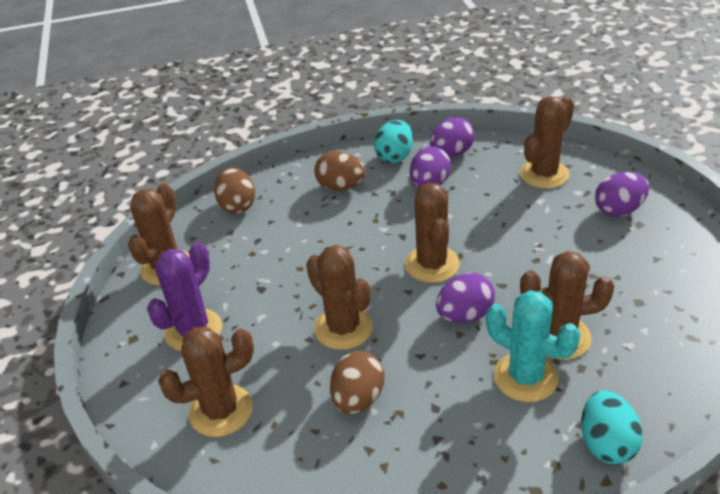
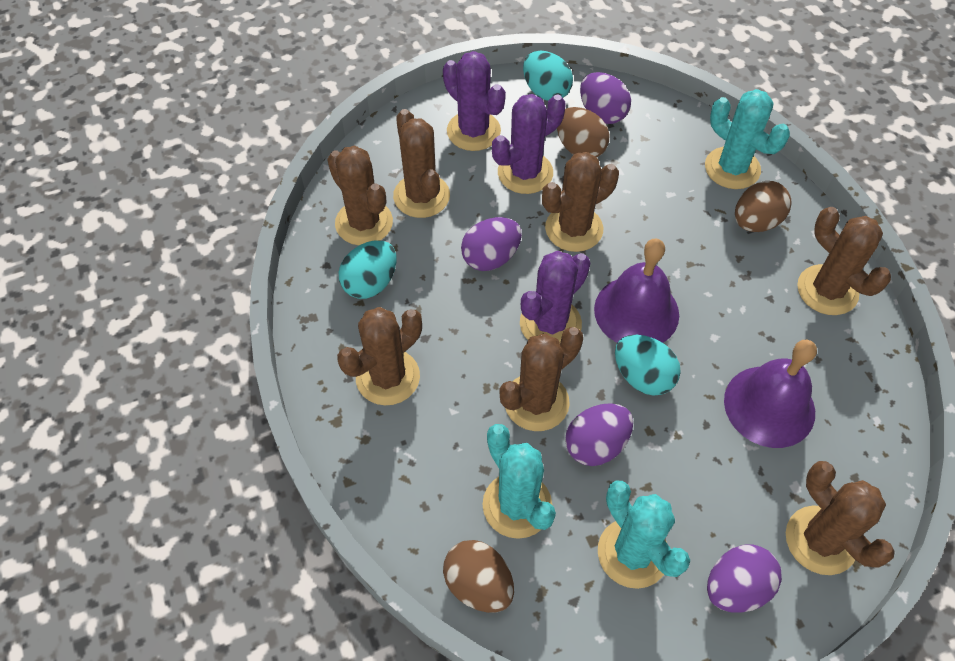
brown cactus: [128,183,190,285] [158,327,254,437] [306,245,373,350] [405,183,460,283] [520,96,574,189] [520,251,615,360] = 6 -> [327,146,393,245] [337,307,422,405] [393,109,450,218] [499,327,583,431] [542,152,619,252] [786,461,895,575] [797,207,891,315] = 7
purple bell: none = 0 -> [594,238,679,343] [724,339,817,448] = 2
purple cactus: [147,242,222,351] = 1 -> [443,51,506,151] [492,94,566,194] [520,251,590,342] = 3
turquoise cactus: [486,290,580,402] = 1 -> [482,424,556,539] [598,480,690,589] [705,89,790,189] = 3
turquoise egg: [374,120,413,163] [581,390,643,464] = 2 -> [339,240,397,299] [523,51,573,101] [615,335,681,396] = 3

